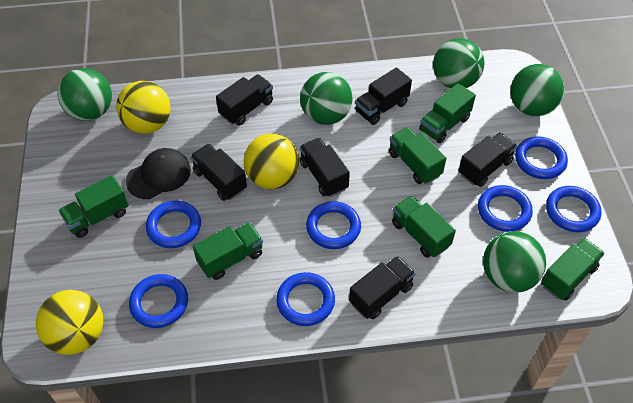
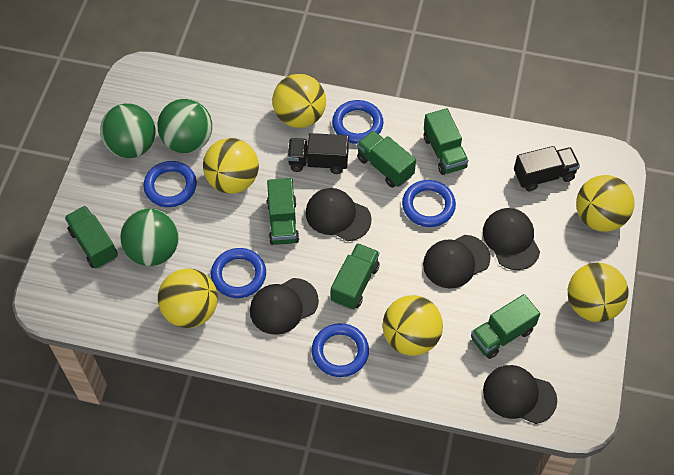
black cap: [126,148,191,199] = 1 -> [250,278,319,335] [305,188,372,241] [423,235,491,288] [483,208,540,270] [483,365,557,424] = 5
black truck: [191,144,247,201] [216,74,273,126] [300,138,350,197] [349,256,416,319] [355,67,412,125] [458,132,517,187] = 6 -> [287,133,349,174] [514,146,580,191] = 2
blue ring: [129,274,188,328] [146,201,201,248] [276,272,335,326] [306,201,361,249] [478,185,533,232] [515,136,568,179] [546,186,601,232] = 7 -> [143,161,197,207] [211,248,266,298] [312,323,369,377] [332,100,384,144] [402,180,456,227] = 5
green ball: [58,68,112,121] [300,72,353,125] [433,38,484,88] [483,231,546,293] [510,64,564,116] = 5 -> [100,103,155,158] [120,208,179,266] [157,99,212,153] = 3
yellow ball: [36,290,103,355] [116,81,171,134] [244,133,300,189] = 3 -> [158,268,218,328] [203,138,259,194] [272,74,326,128] [383,295,443,356] [568,263,629,322] [576,175,635,232] = 6

